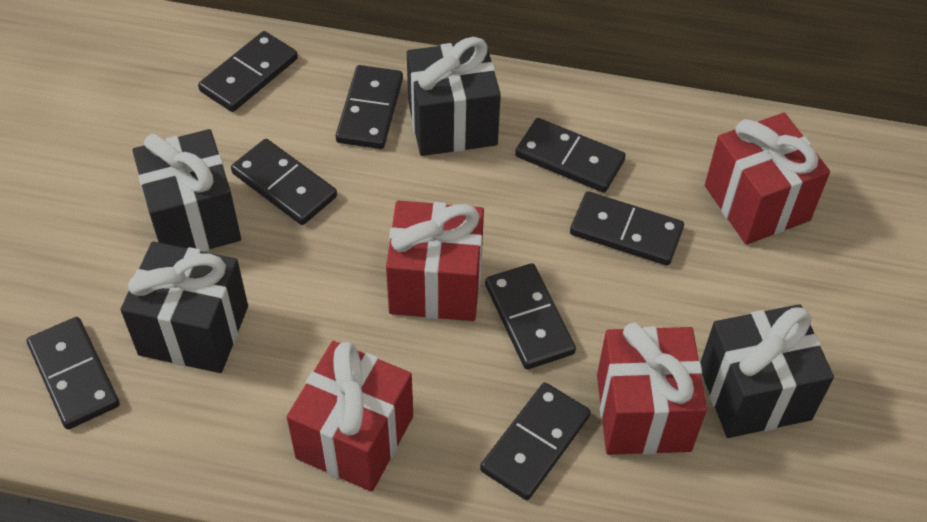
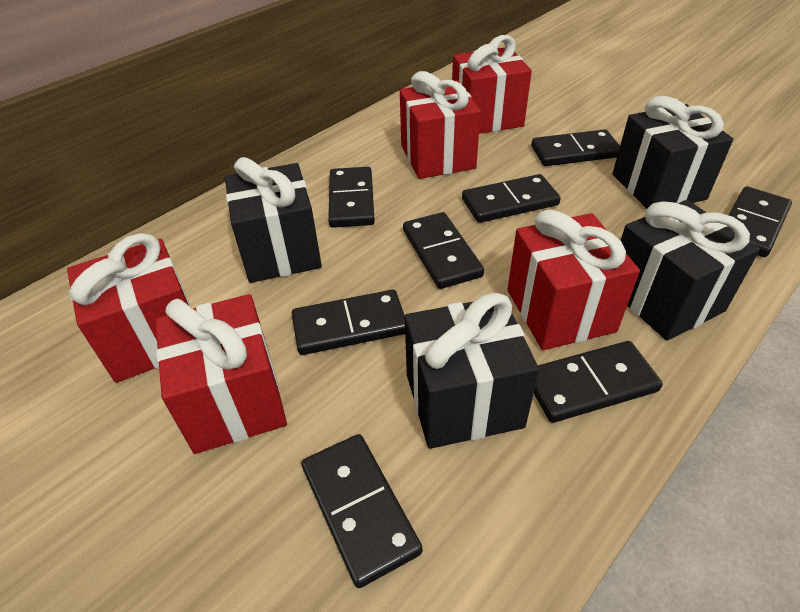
red gift: [287,341,413,492] [386,201,484,321] [597,323,707,455] [705,113,830,245] = 4 -> [67,233,192,383] [155,294,287,454] [400,71,481,179] [452,35,532,134] [507,210,640,350] = 5

